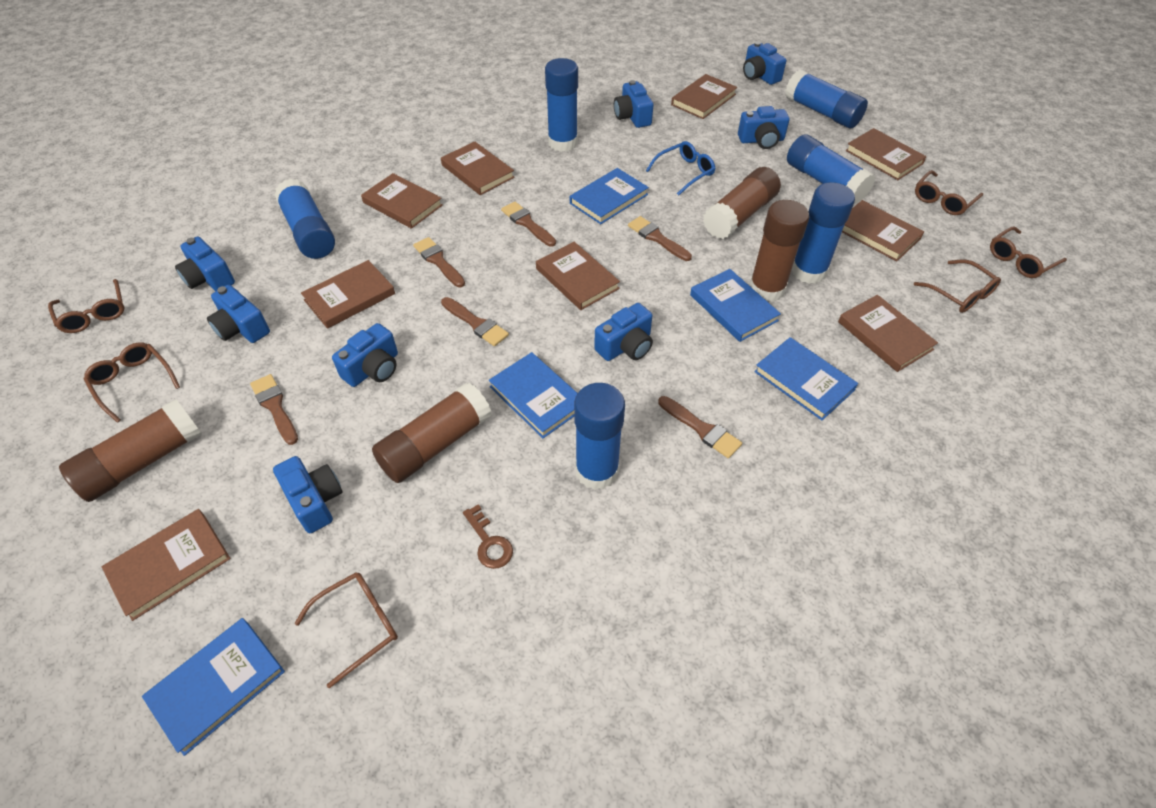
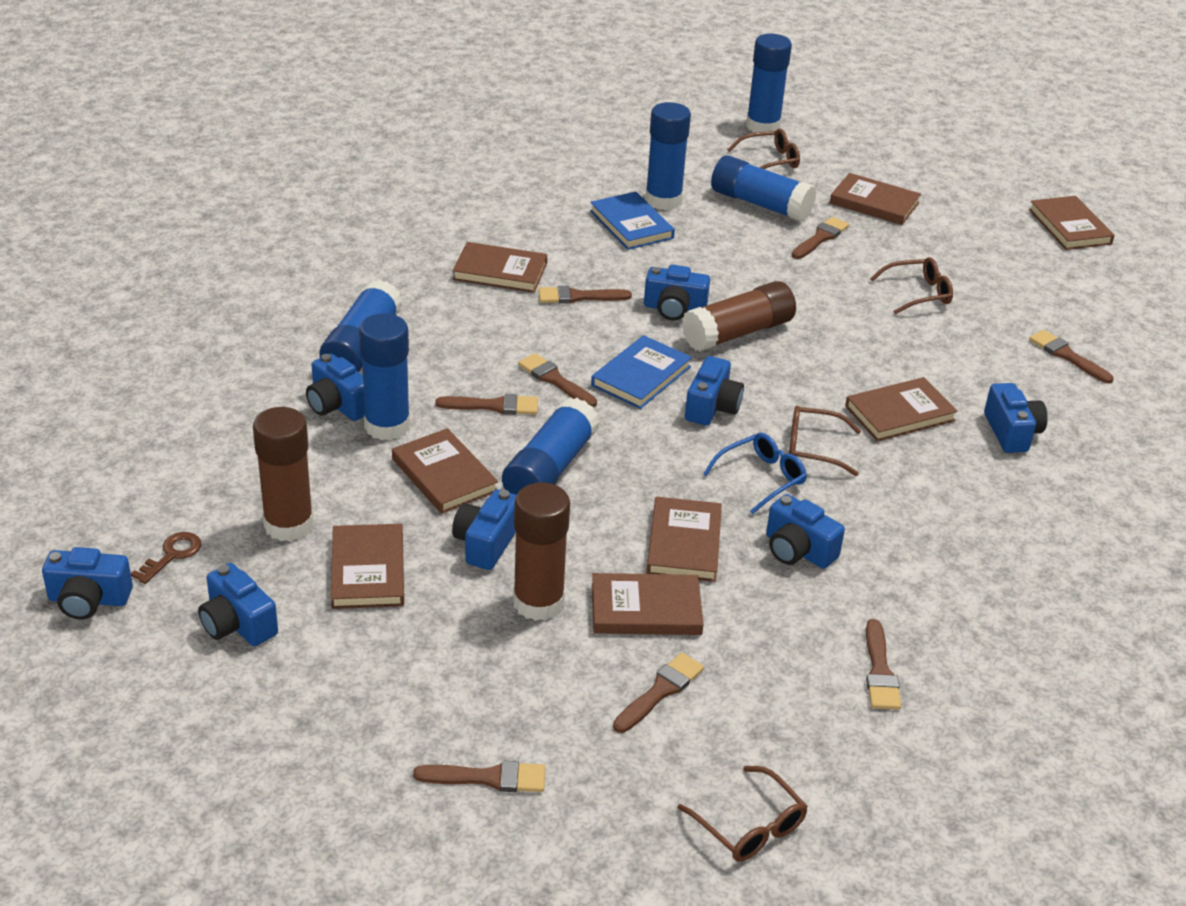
blue book: [142,618,285,756] [489,352,578,438] [570,168,649,224] [690,269,781,342] [754,337,858,420] = 5 -> [590,192,675,250] [591,335,692,409] = 2
brown book: [102,509,231,621] [301,260,395,329] [361,173,443,229] [441,141,515,195] [536,242,620,310] [671,74,737,119] [838,295,938,372] [842,200,924,262] [846,128,927,180] = 9 -> [331,524,404,609] [392,428,498,514] [453,242,547,293] [592,573,704,635] [647,497,722,582] [830,173,921,225] [845,377,958,442] [1029,196,1115,250] = 8
brown brush: [250,374,298,445] [413,237,465,287] [441,297,509,346] [501,201,556,247] [628,216,692,261] [658,396,742,458] = 6 -> [413,761,545,792] [435,394,538,415] [518,353,597,407] [538,286,632,304] [613,653,704,733] [791,217,849,259] [866,619,901,710] [1029,330,1114,383] = 8
brown glasses: [48,279,125,333] [83,342,180,423] [294,572,398,688] [914,260,1001,313] [915,170,983,215] [990,227,1067,278] = 6 -> [678,766,808,862] [727,129,800,169] [789,406,861,476] [870,257,953,314] = 4
brown glue stick: [59,399,202,502] [372,383,492,483] [703,167,781,239] [749,200,809,302] = 4 -> [253,407,314,542] [513,482,570,621] [682,281,796,352] = 3

